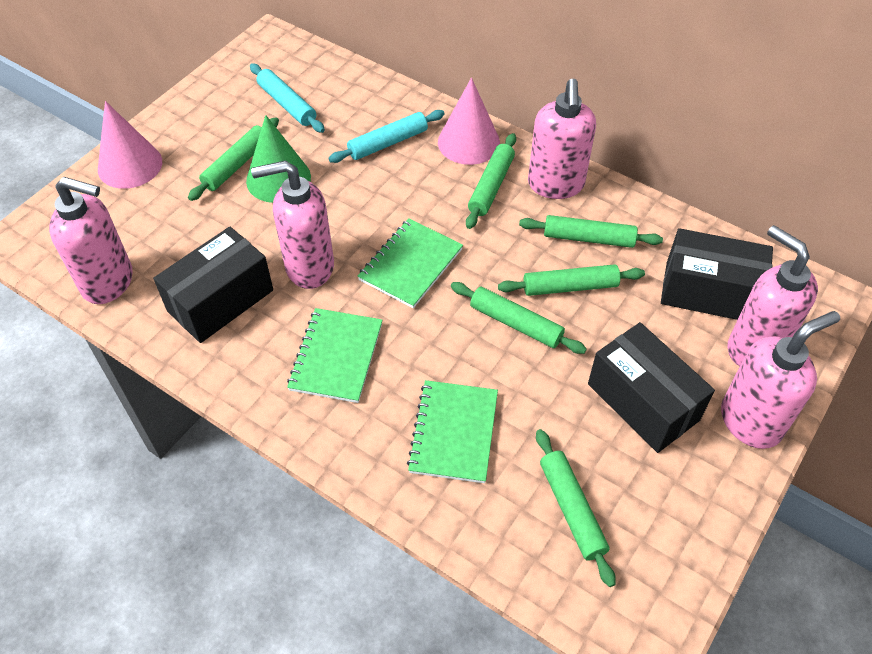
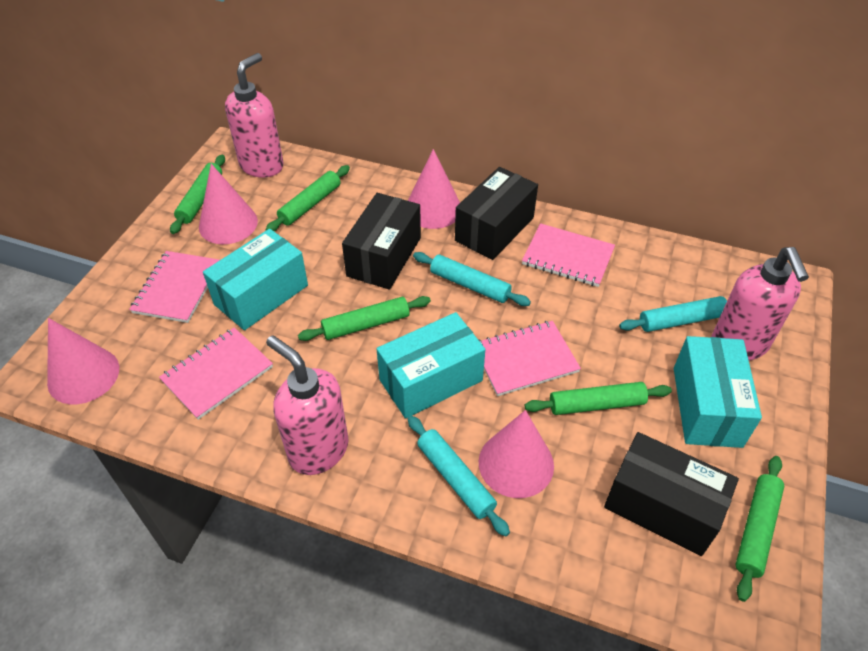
green cone: [246,115,311,203] = 1 -> none = 0
green notebook: [287,308,383,403] [358,218,463,308] [407,380,498,483] = 3 -> none = 0
green rolling pin: [188,117,279,201] [451,282,587,354] [466,133,516,229] [498,264,645,296] [519,215,663,248] [536,429,616,587] = 6 -> [170,155,225,234] [265,165,350,231] [298,296,431,341] [525,382,672,415] [735,456,784,602] = 5
pink cone: [98,101,162,189] [438,78,500,165] = 2 -> [47,318,119,404] [199,164,258,244] [408,149,460,229] [479,410,554,498] = 4
pink notebook: none = 0 -> [129,251,220,323] [159,327,273,420] [479,321,581,396] [522,223,615,287] = 4
pink soap dispenser: [49,177,133,304] [251,160,334,289] [528,78,596,199] [721,311,840,449] [727,225,818,366] = 5 -> [225,53,284,178] [266,335,349,475] [712,247,809,360] = 3
turquoise box: none = 0 -> [203,229,308,330] [377,312,485,419] [674,336,762,448] = 3
turquoise rolling pin: [250,63,325,133] [328,110,445,163] = 2 -> [408,416,510,537] [413,252,531,306] [619,296,727,332] = 3

